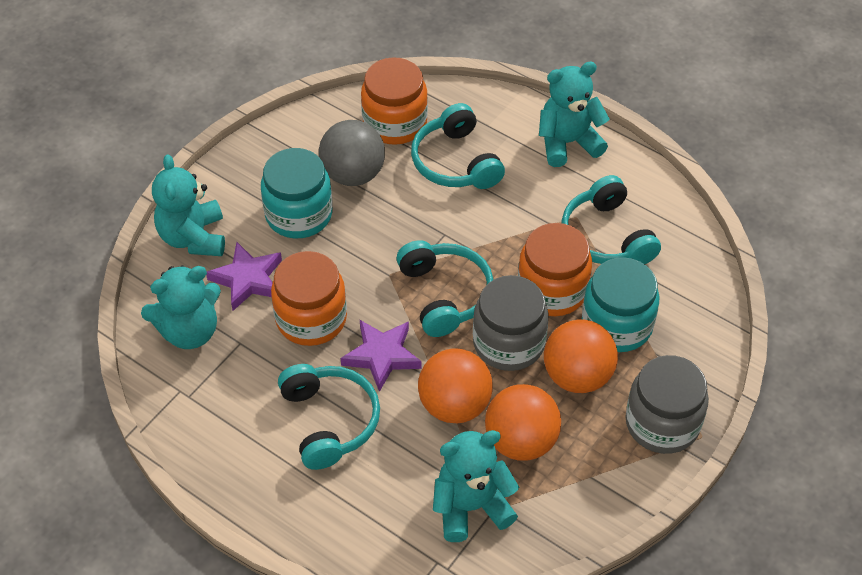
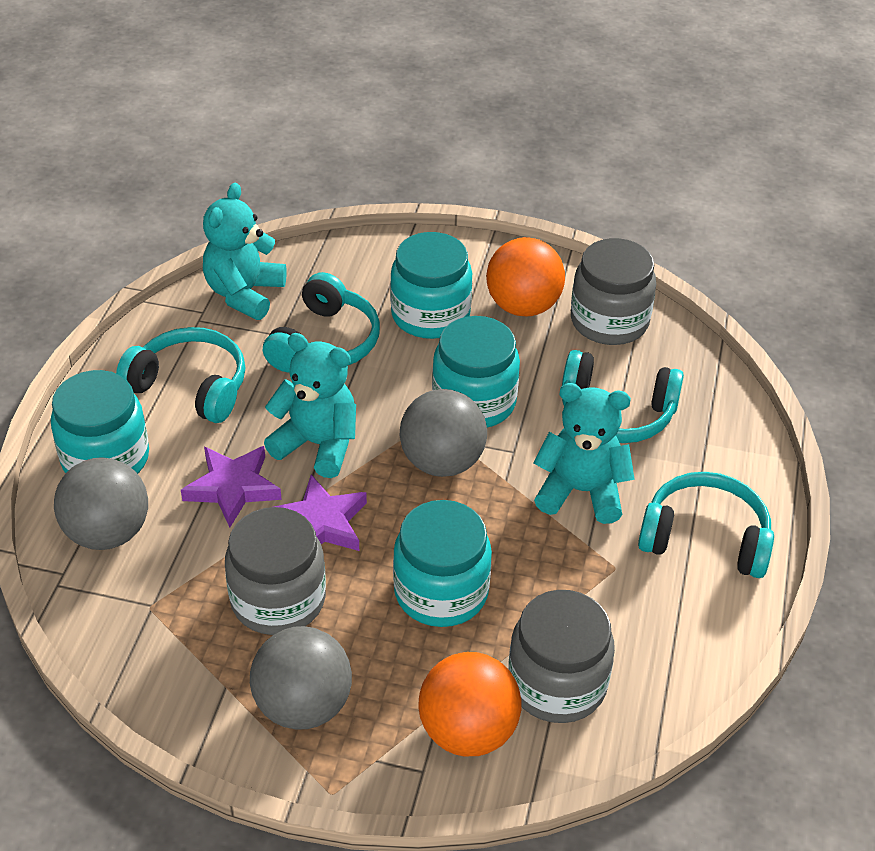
grey ball: [319,120,385,186] = 1 -> [54,457,148,550] [250,626,352,730] [400,389,487,477] = 3
grey jar: [473,275,549,371] [625,355,709,454] = 2 -> [225,507,326,635] [508,590,615,723] [571,238,656,345] = 3
orange ball: [418,348,493,423] [485,384,561,461] [544,319,618,393] = 3 -> [418,652,522,756] [486,237,565,317] = 2
orange jar: [271,251,347,346] [361,57,428,145] [518,223,592,316] = 3 -> none = 0
turquoise jar: [261,148,333,238] [582,257,659,352] = 2 -> [51,370,149,474] [390,232,472,339] [393,500,492,627] [432,316,520,428] = 4
turquoise teddy bear: [141,265,221,349] [152,154,225,256] [433,430,519,542] [539,62,610,167] = 4 -> [203,183,287,320] [264,333,356,478] [533,383,635,524] = 3

